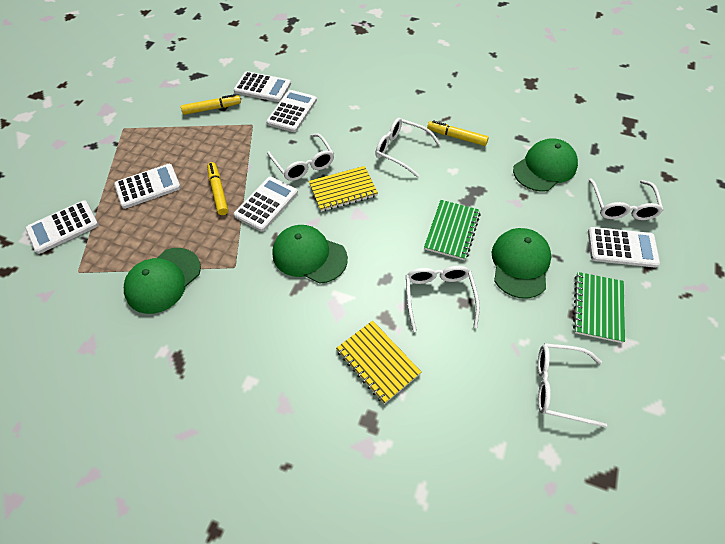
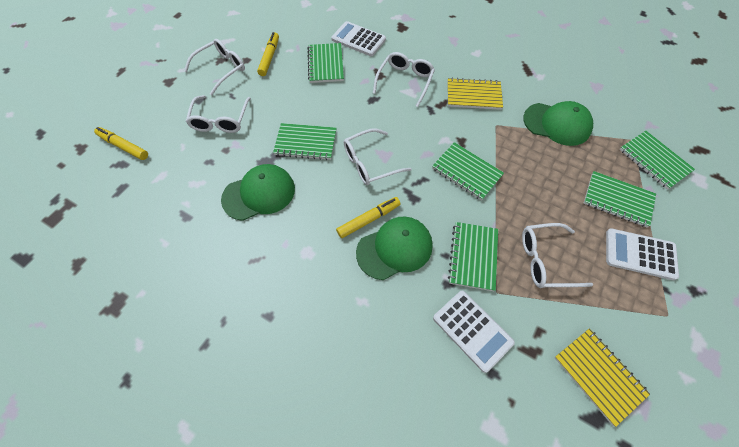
green cap: [124,248,201,314] [272,225,348,284] [492,228,551,299] [513,138,578,192] = 4 -> [221,164,295,221] [356,217,433,280] [523,101,593,146] = 3
green notebook: [424,200,481,261] [573,272,625,343] = 2 -> [273,123,337,160] [307,43,344,83] [432,142,504,201] [448,222,498,291] [584,171,656,227] [619,131,695,189] = 6
white calculator: [25,201,99,254] [114,164,181,209] [233,71,291,102] [234,176,298,232] [266,90,317,132] [588,227,660,268] = 6 -> [331,21,386,56] [433,291,515,373] [606,228,679,280] = 3

